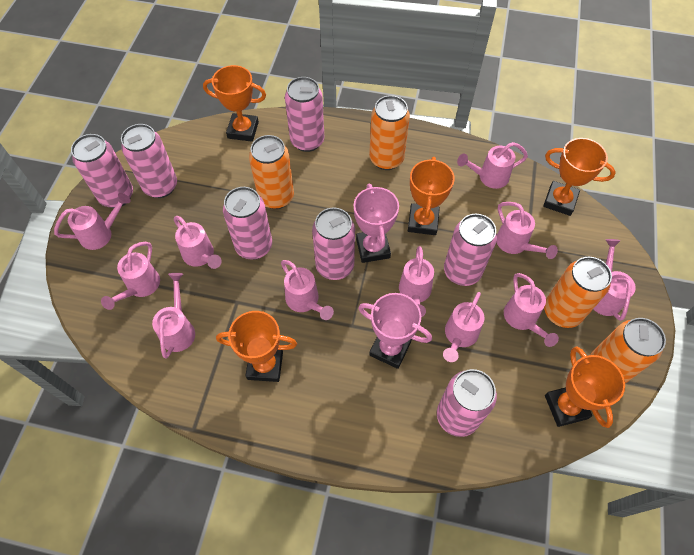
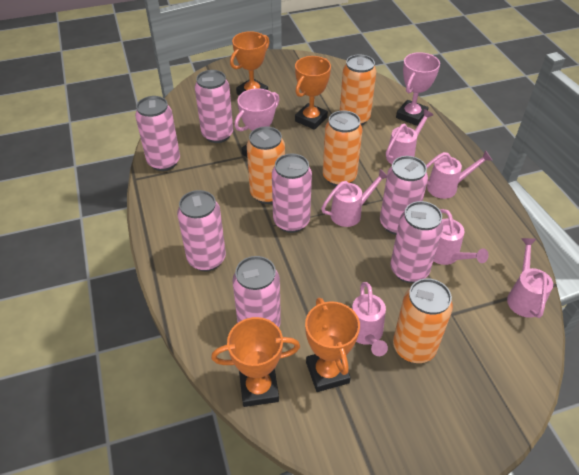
orange trophy: [203,65,266,142] [216,311,297,382] [408,157,455,235] [543,138,616,216] [545,346,625,428] = 5 -> [211,317,300,407] [230,31,269,95] [295,56,331,130] [305,298,360,392] = 4
pink watering can: [54,193,130,250] [101,242,160,310] [152,273,195,359] [174,216,222,269] [281,260,334,320] [399,246,434,317] [443,292,484,362] [457,142,528,189] [497,202,558,259] [504,273,559,347] [594,239,636,321] = 11 -> [321,169,387,227] [352,282,388,356] [386,109,433,164] [426,150,492,199] [434,209,489,265] [507,238,553,318] = 6

